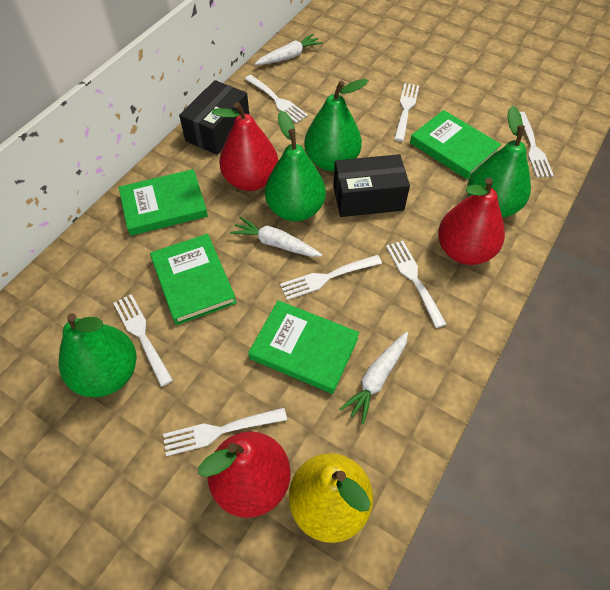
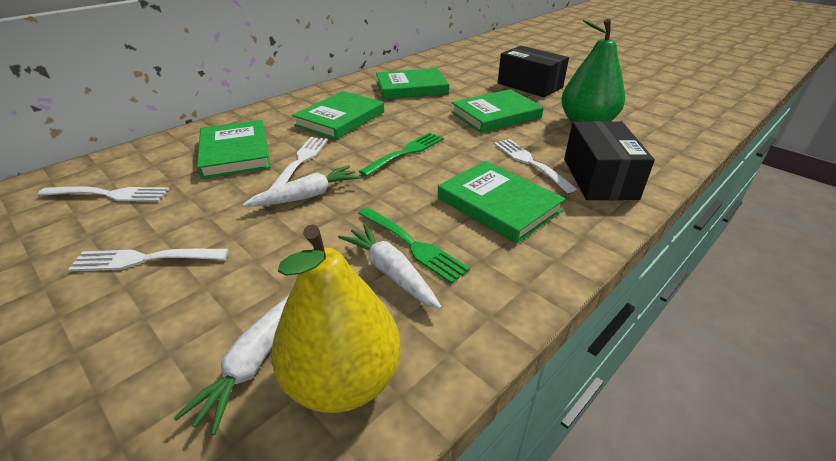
green book: [119,169,208,236] [150,234,237,325] [248,300,359,394] [410,110,501,179] = 4 -> [197,120,271,179] [292,91,384,140] [376,68,449,99] [438,161,565,244] [451,89,544,133] = 5
green fork: none = 0 -> [358,207,470,284] [359,132,443,176] = 2
green pear: [59,313,137,397] [265,111,326,221] [304,79,369,171] [467,106,531,218] = 4 -> [561,19,625,122] = 1
red pear: [198,431,291,518] [212,102,278,191] [438,178,505,265] = 3 -> none = 0
white fork: [113,294,173,387] [163,407,287,456] [245,75,308,123] [280,255,382,300] [386,241,446,328] [394,83,419,141] [520,112,554,178] = 7 -> [37,186,169,202] [68,249,229,272] [270,137,328,189] [494,139,577,193] = 4

